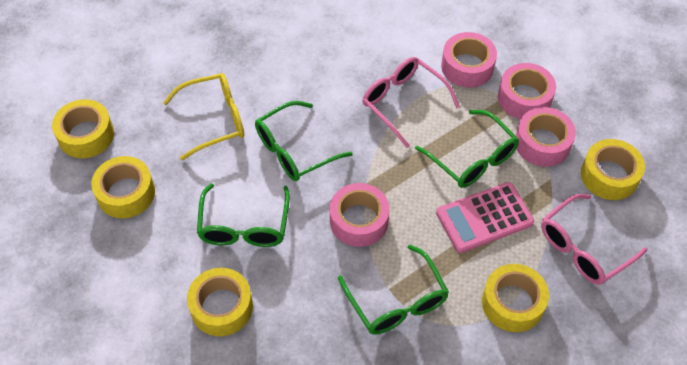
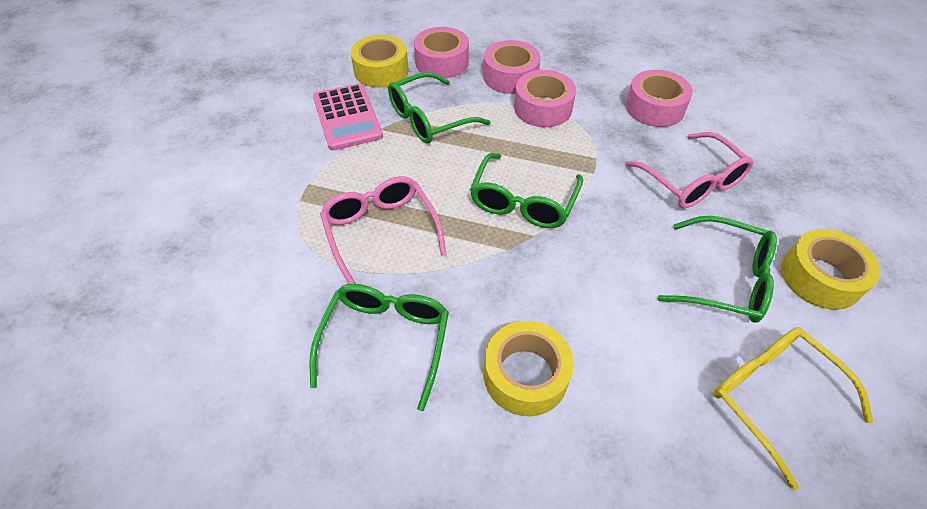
yellow tape: [52,99,114,158] [91,156,155,218] [187,268,253,336] [482,264,549,332] [581,139,645,200] = 5 -> [351,35,409,88] [484,321,574,416] [781,229,880,310] = 3

